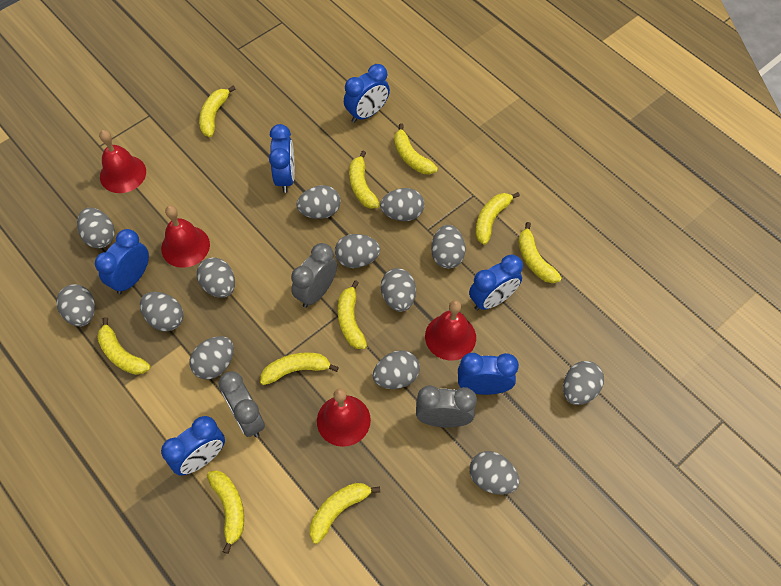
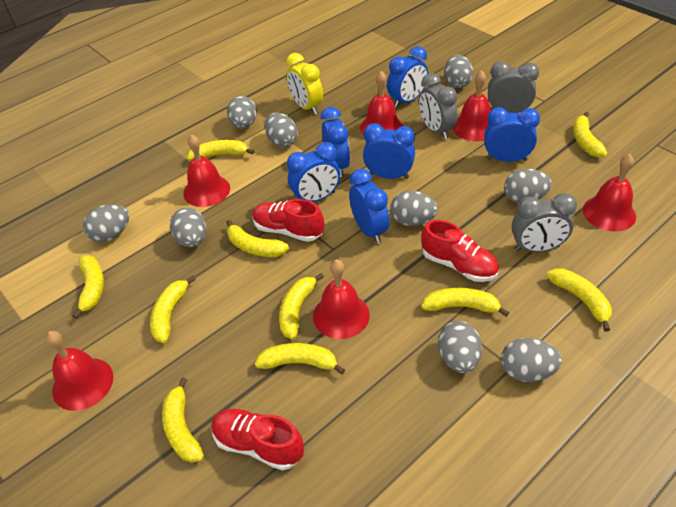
grey egg: [56,284,95,327] [77,207,115,249] [140,292,183,332] [190,336,234,379] [197,257,235,298] [297,185,341,219] [335,234,380,268] [373,350,420,389] [380,188,424,221] [381,268,416,312] [431,225,465,269] [469,451,519,494] [563,361,604,405] = 13 -> [83,204,129,242] [170,207,206,247] [227,96,257,129] [264,113,298,148] [390,191,438,226] [438,321,482,373] [444,55,473,88] [501,338,562,382] [504,169,552,204] = 9
red bell: [99,130,146,193] [161,206,210,268] [317,388,371,447] [425,300,476,361] = 4 -> [45,331,114,411] [183,134,230,207] [313,259,370,339] [360,71,403,135] [452,70,491,141] [583,154,636,232] = 6
red shoe: none = 0 -> [211,409,304,470] [252,199,324,242] [421,220,499,282] = 3
yellow clock: none = 0 -> [286,53,323,115] = 1

